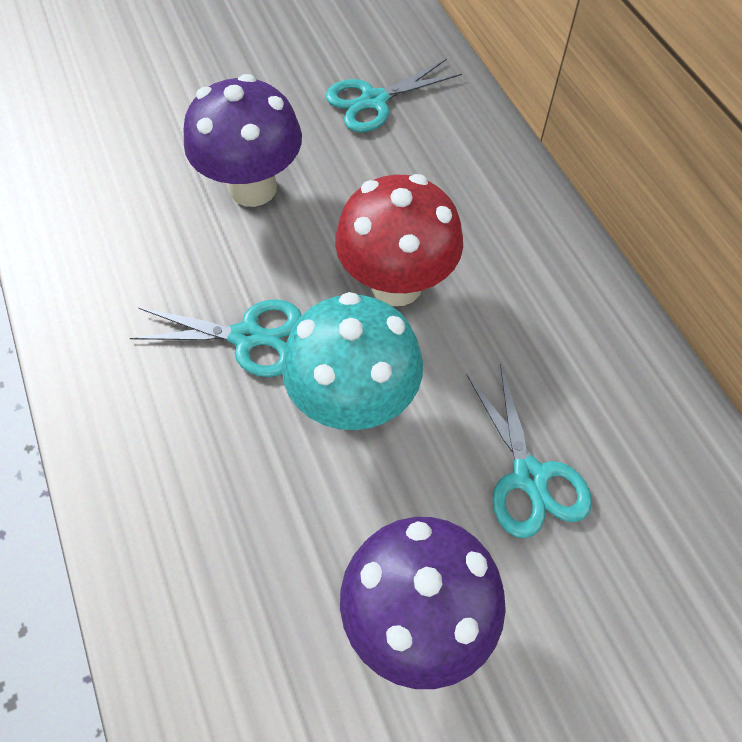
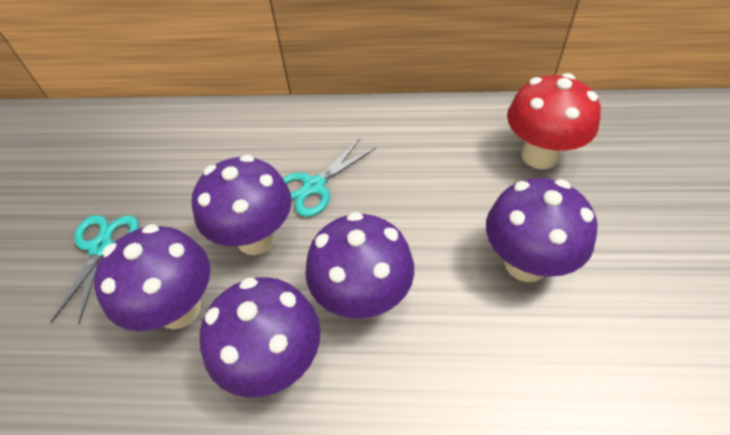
purple mushroom: [183,74,302,207] [340,517,506,689] = 2 -> [94,224,210,331] [192,155,292,255] [200,277,320,398] [305,212,414,319] [486,178,597,282] = 5
turquoise mushroom: [282,292,423,430] = 1 -> none = 0
turquoise scissors: [130,299,302,377] [326,59,462,132] [466,363,592,538] = 3 -> [51,215,139,324] [283,139,376,217] = 2

